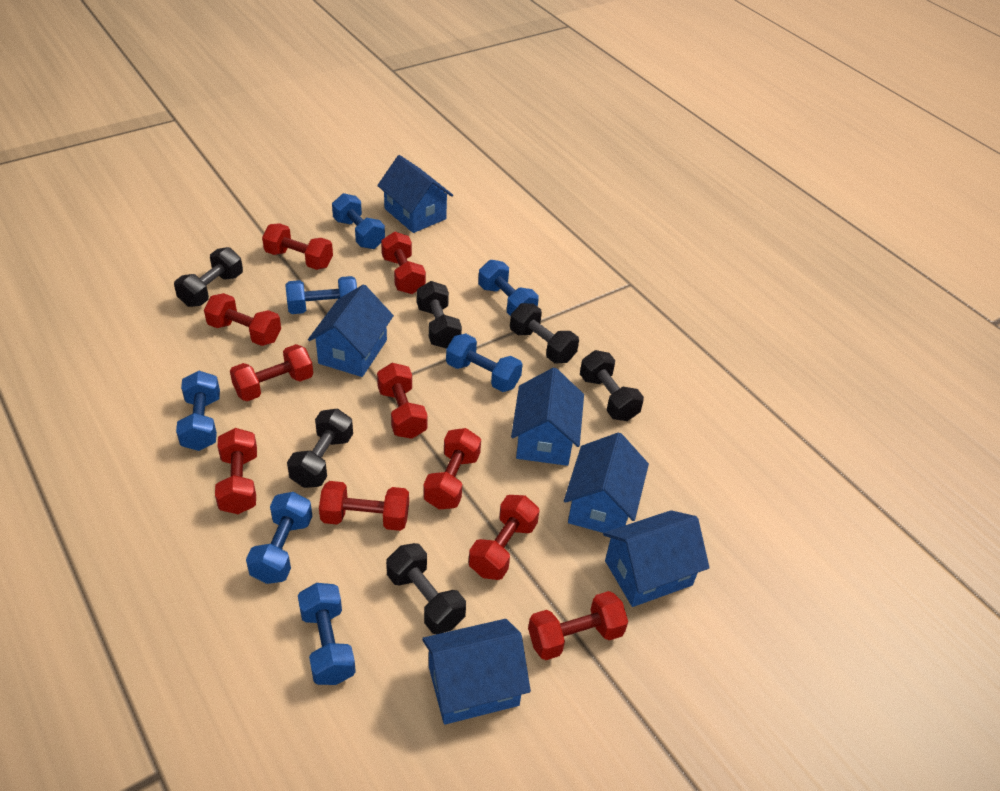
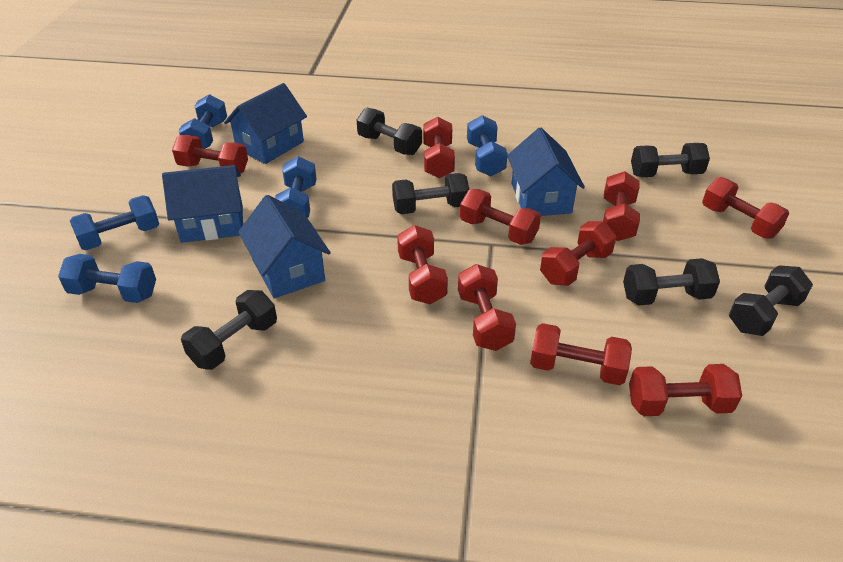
blue dumbbell: [176,371,220,451] [246,492,312,584] [286,276,357,314] [298,583,356,685] [332,193,385,249] [446,334,523,392] [478,260,539,316] = 7 -> [58,254,156,303] [70,195,159,250] [179,94,227,149] [275,156,317,218] [467,115,508,176] = 5
blue house: [308,284,394,377] [377,155,453,233] [422,619,531,725] [511,367,584,466] [564,432,649,533] [603,510,709,607] = 6 -> [162,165,243,243] [224,83,307,164] [238,195,331,298] [507,128,585,216] = 4

